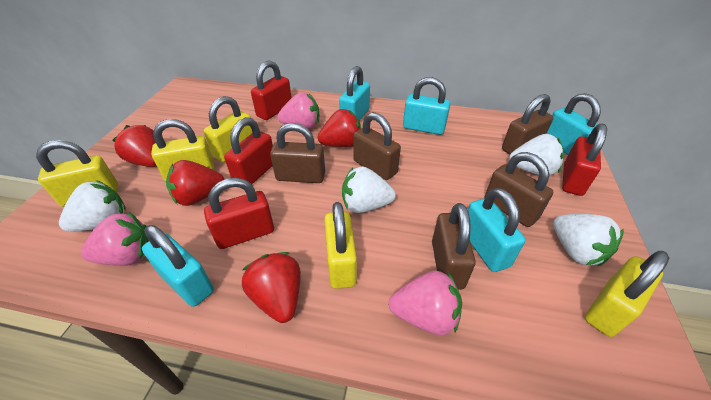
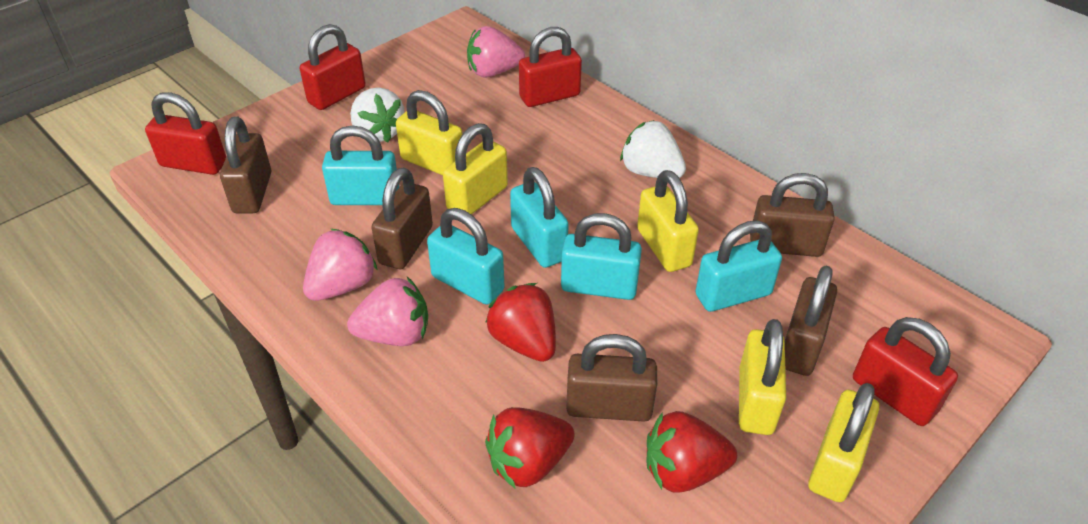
red strawberry: [112,125,157,167] [166,160,224,206] [242,252,301,323] [317,109,361,147] = 4 -> [485,283,556,362] [485,407,575,489] [647,411,737,493] = 3
white strawberry: [59,180,126,232] [342,167,396,213] [509,134,564,176] [553,214,624,266] = 4 -> [350,87,405,142] [620,120,686,178] = 2

